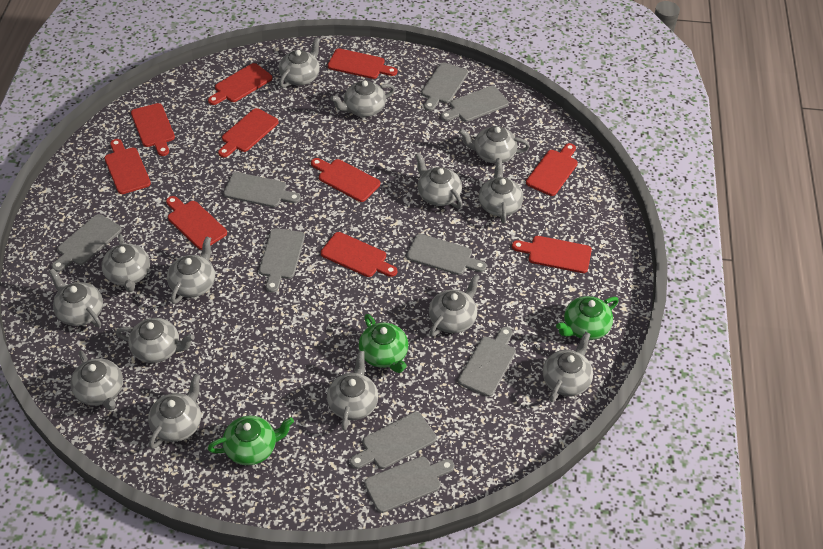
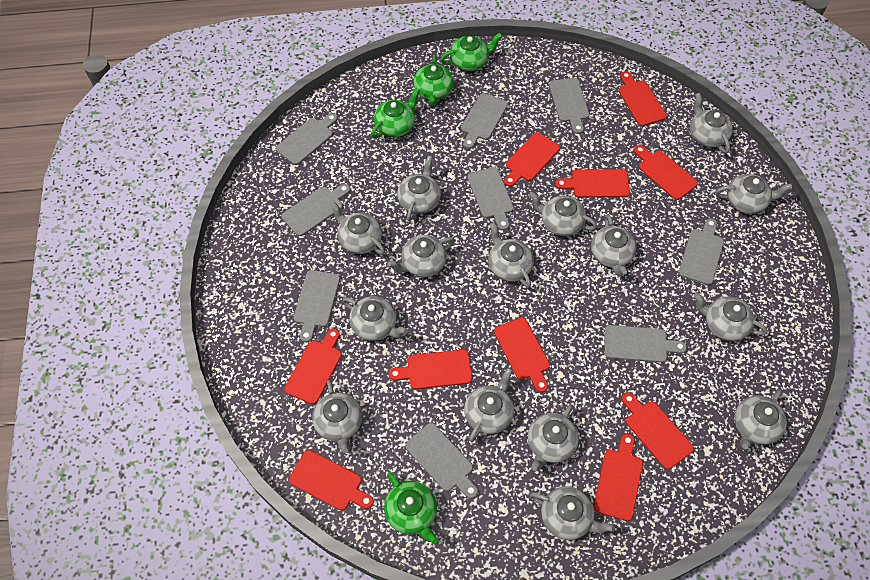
green teapot: [208,416,294,465] [359,314,408,373] [556,296,619,340] = 3 -> [371,88,420,138] [384,472,438,544] [414,55,454,106] [440,33,502,71] = 4
grey teapot: [49,269,103,327] [70,350,123,410] [102,234,150,292] [116,318,195,363] [148,374,201,449] [167,236,215,304] [279,37,320,88] [327,351,378,430] [330,80,395,117] [415,153,463,208] [429,274,480,336] [459,126,530,164] [479,158,523,224] [543,332,593,402] = 14 -> [312,380,363,453] [330,201,385,255] [342,296,408,341] [387,235,455,277] [397,156,441,221] [464,368,514,442] [488,222,534,288] [528,404,579,471] [529,192,597,236] [530,486,615,540] [591,215,637,276] [690,93,733,153] [694,293,767,341] [716,174,793,214] [734,389,787,449] = 15

